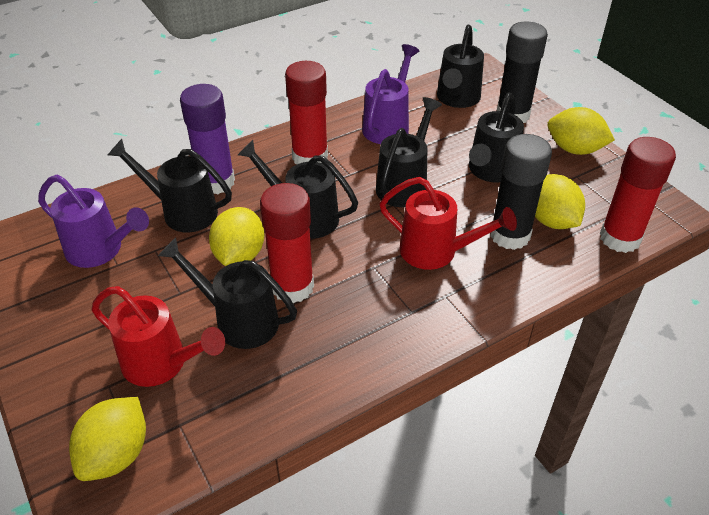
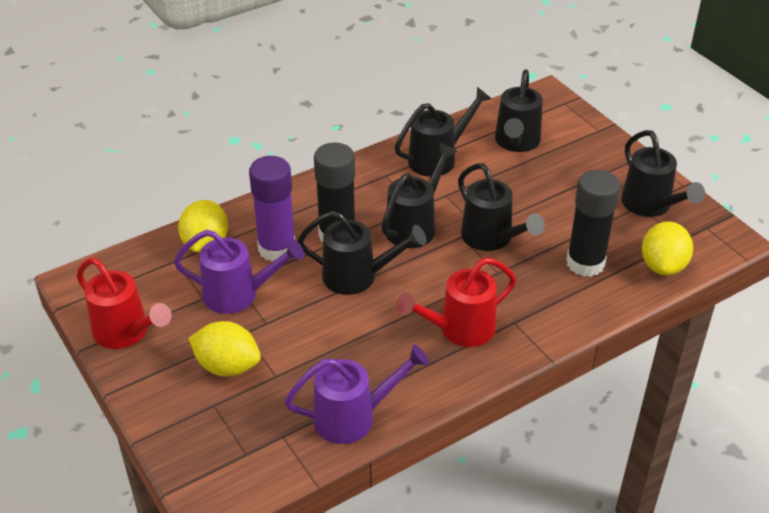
red glue stick: [260,183,314,303] [285,61,328,164] [600,137,676,253] = 3 -> none = 0
yellow lemon: [69,397,146,481] [209,207,264,266] [535,174,585,229] [548,107,615,155] = 4 -> [178,200,228,253] [188,321,261,377] [642,221,693,276] = 3

